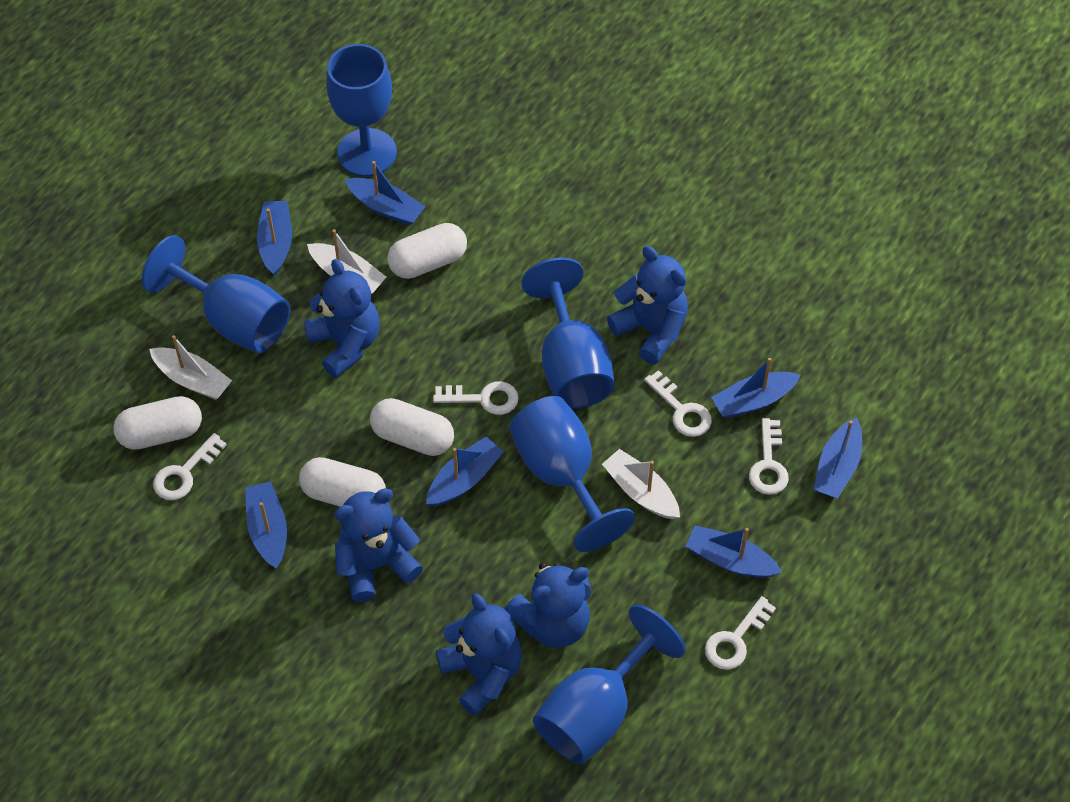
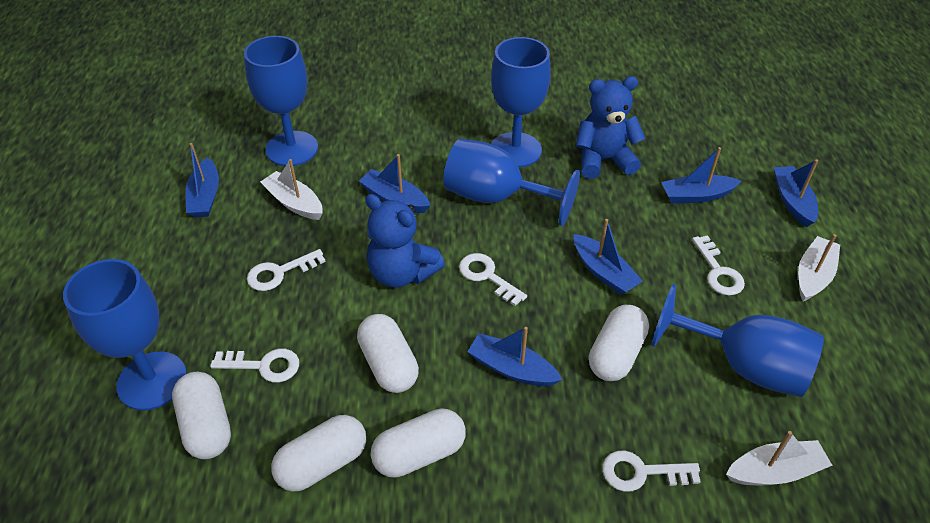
blue boat: [246,482,287,568] [257,201,292,276] [345,161,426,225] [426,437,504,506] [686,525,782,578] [711,358,800,418] [813,418,862,499] = 7 -> [185,143,219,217] [359,154,431,213] [467,327,562,386] [574,219,643,295] [661,147,741,203] [774,159,818,227] = 6
blue teddy bear: [304,259,380,378] [334,488,423,602] [436,593,522,716] [505,563,591,648] [607,246,688,364] = 5 -> [365,194,445,288] [576,76,646,179] = 2
white capsule: [113,396,202,450] [299,457,386,507] [370,398,454,456] [387,223,467,279] = 4 -> [172,372,231,459] [271,415,366,492] [357,314,419,393] [371,408,466,478] [589,305,649,381] = 5

